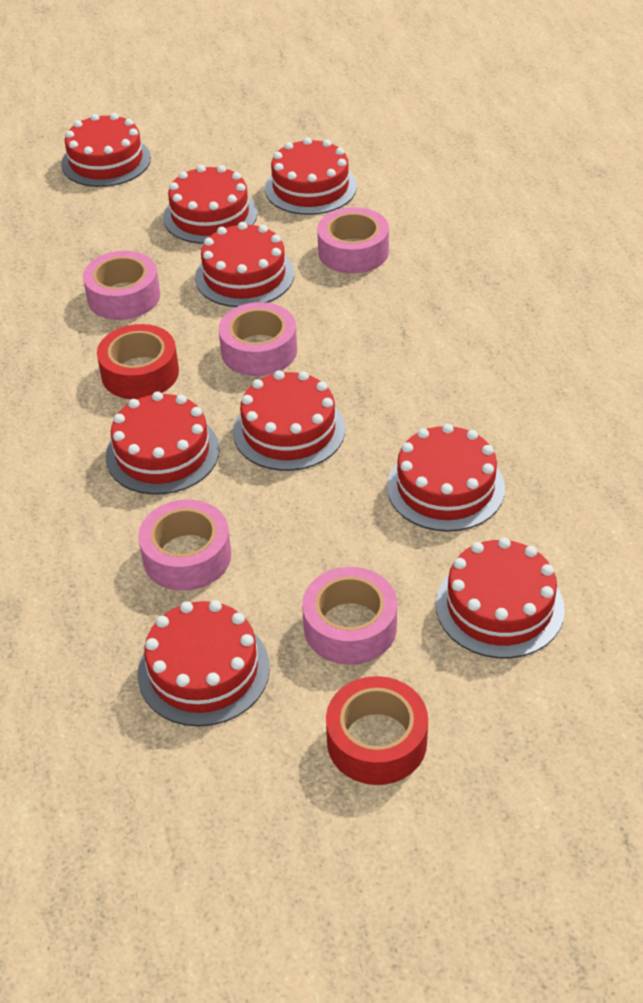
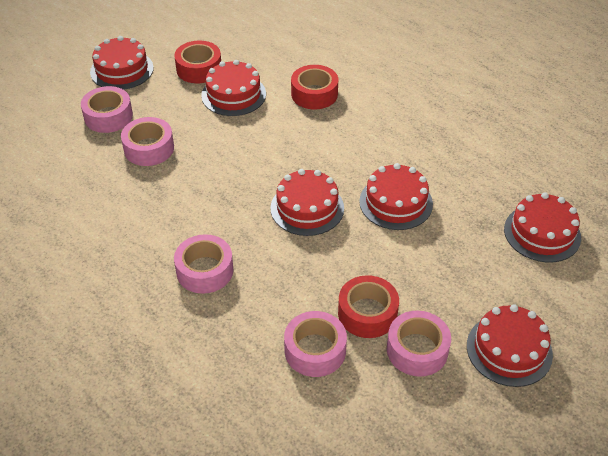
red cake: [61,113,151,187] [105,391,220,495] [138,600,270,727] [163,165,257,244] [195,222,294,307] [233,370,345,471] [265,137,357,215] [387,424,505,532] [436,538,565,658] = 9 -> [90,36,154,90] [201,60,266,116] [270,169,344,236] [359,163,433,230] [467,304,553,387] [504,192,581,262] = 6
red tape: [97,324,179,399] [326,676,428,785] = 2 -> [174,41,221,83] [291,65,338,109] [338,275,399,338] = 3

